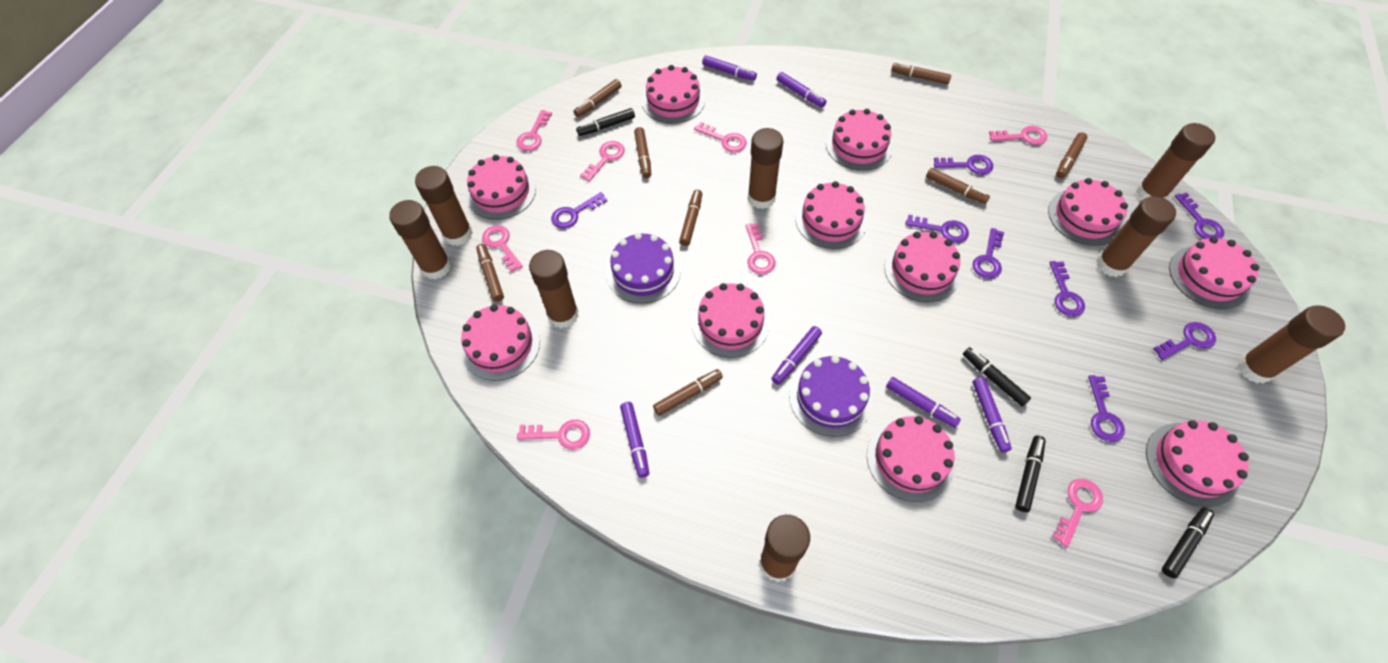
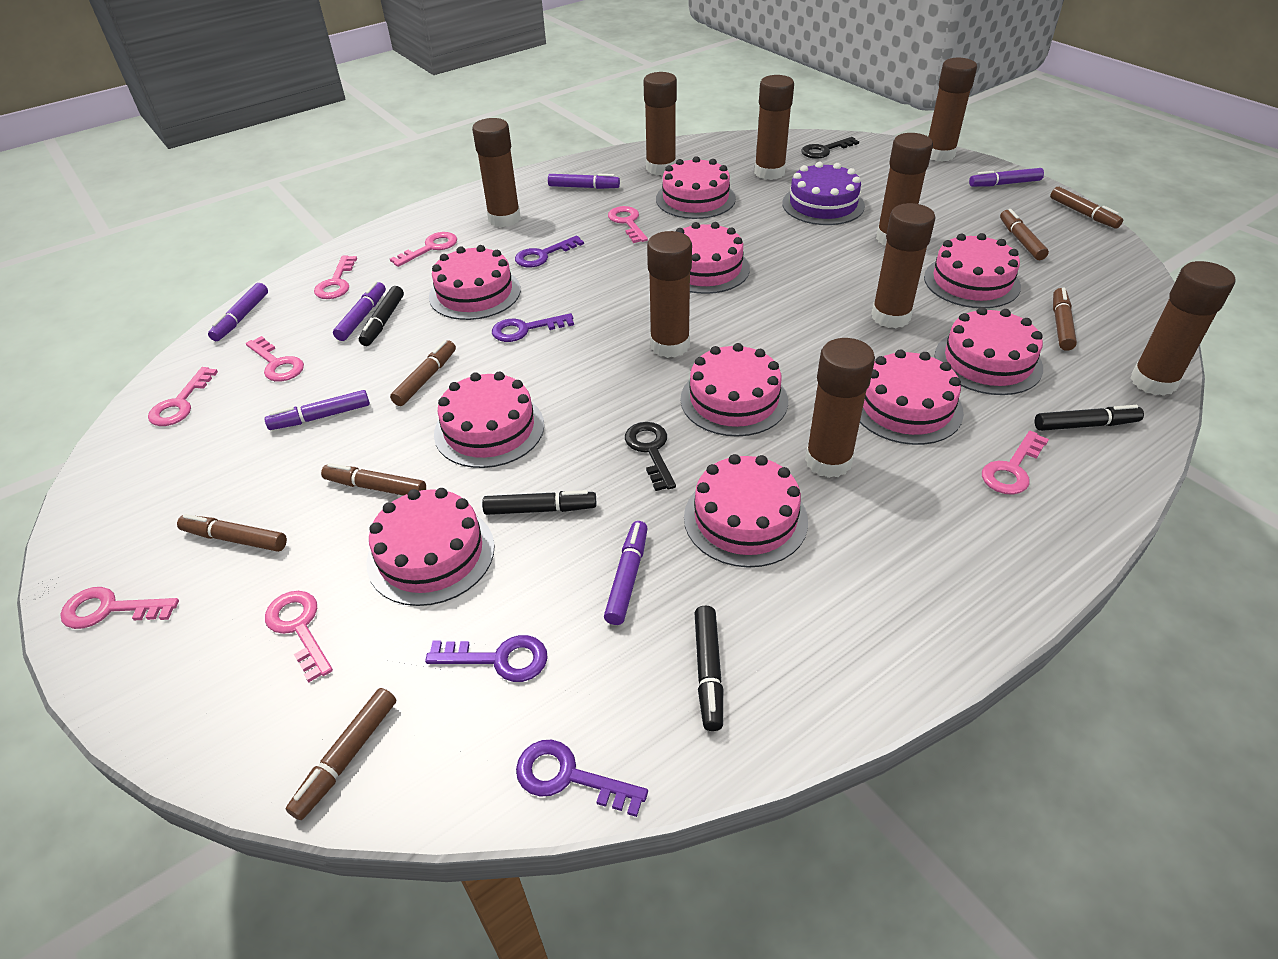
black key: none = 0 -> [625,422,676,491] [801,137,859,159] = 2
brown glue stick: [389,200,451,279] [415,166,473,246] [529,250,579,328] [748,128,783,209] [759,515,810,582] [1096,196,1176,277] [1136,123,1215,200] [1237,305,1345,384] = 8 -> [472,118,521,227] [644,72,677,176] [647,231,692,358] [754,75,794,180] [805,338,875,478] [871,203,935,328] [876,133,933,246] [928,58,977,162] [1130,261,1235,396] = 9
brown marker: [476,244,504,302] [574,79,622,117] [634,127,651,178] [653,369,723,416] [679,190,702,246] [891,62,951,84] [926,168,990,204] [1056,132,1087,178] = 8 -> [177,514,287,552] [286,688,396,820] [321,463,426,496] [390,340,456,406] [1000,209,1049,260] [1050,187,1123,228] [1053,287,1077,351] = 7
pink cake: [461,304,540,381] [466,155,536,220] [642,65,705,124] [692,283,770,358] [795,181,867,249] [826,109,893,170] [867,416,955,502] [884,232,961,302] [1048,178,1128,246] [1146,420,1249,507] [1169,237,1259,309] = 11 -> [366,488,495,606] [429,245,521,320] [434,372,544,468] [656,156,736,219] [676,222,750,294] [680,343,788,437] [684,454,808,568] [860,349,964,445] [924,233,1021,308] [935,307,1043,395] = 10
purple cake: [606,233,681,303] [789,355,873,437] = 2 -> [782,162,865,225] = 1
purple key: [551,192,607,229] [905,215,969,243] [934,155,993,175] [973,228,1004,279] [1049,261,1085,316] [1088,375,1125,442] [1153,322,1216,360] [1175,193,1224,239] = 8 -> [425,635,548,682] [492,313,574,342] [515,235,584,267] [516,740,648,817] = 4

